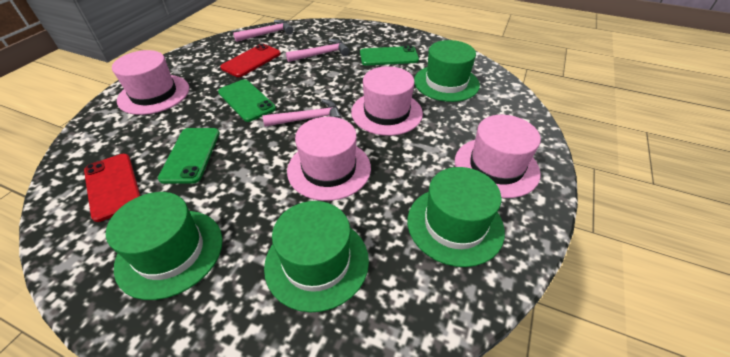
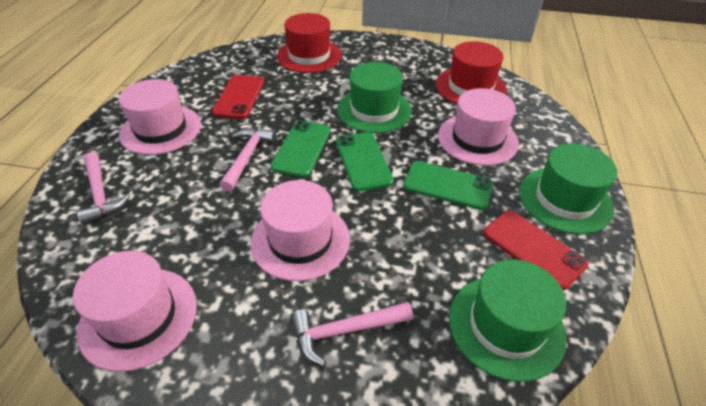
green hat: [106,192,223,300] [264,201,369,312] [407,167,505,267] [414,40,480,102] = 4 -> [337,62,412,133] [449,259,567,382] [519,143,617,234] = 3
red hat: none = 0 -> [277,13,342,73] [436,41,507,104] = 2

